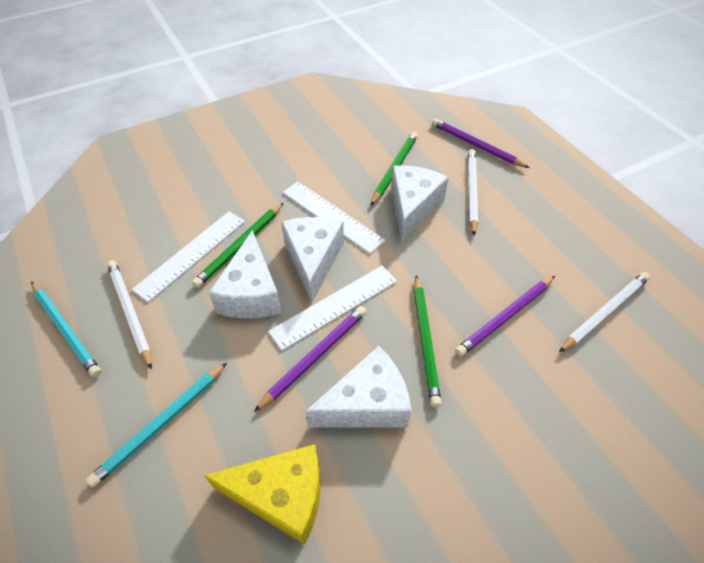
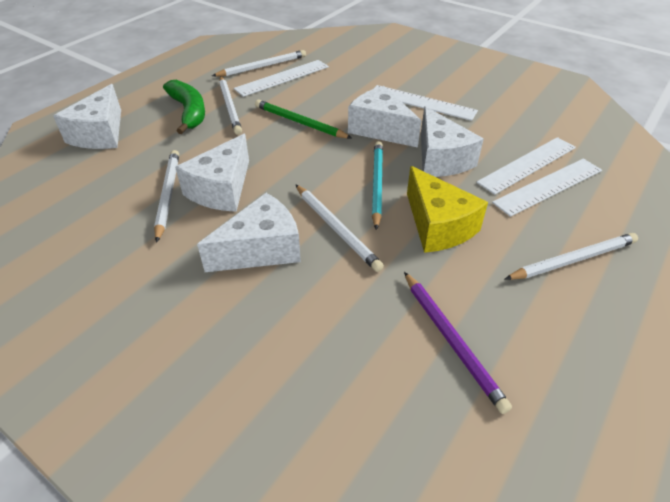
green banana: none = 0 -> [163,80,205,134] = 1
green pencil: [192,203,283,288] [371,132,418,206] [414,275,442,407] = 3 -> [255,100,352,139] = 1
purple pencil: [254,306,367,412] [432,118,529,168] [455,276,555,357] = 3 -> [404,272,512,414] = 1
turquoise pencil: [31,281,101,377] [86,363,227,488] = 2 -> [372,141,383,230] = 1
white cheese: [209,230,282,318] [281,217,344,303] [305,346,411,428] [391,165,449,242] = 4 -> [53,84,121,149] [175,134,249,212] [197,193,301,272] [348,86,421,148] [421,106,484,177] = 5
white pencil: [107,260,152,370] [468,149,478,236] [559,272,650,352] = 3 -> [154,150,179,243] [212,50,306,77] [219,77,242,135] [295,184,384,272] [505,233,638,280] = 5
white ruler: [132,211,245,302] [268,266,397,350] [283,182,385,254] = 3 -> [234,60,329,97] [374,85,478,121] [476,137,576,195] [492,159,602,217] = 4

